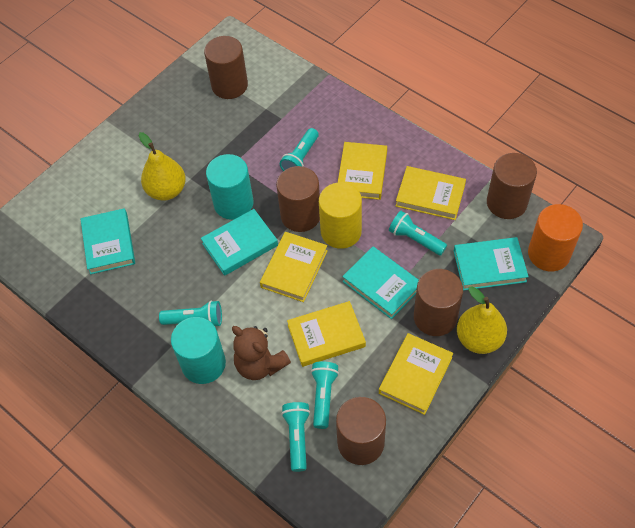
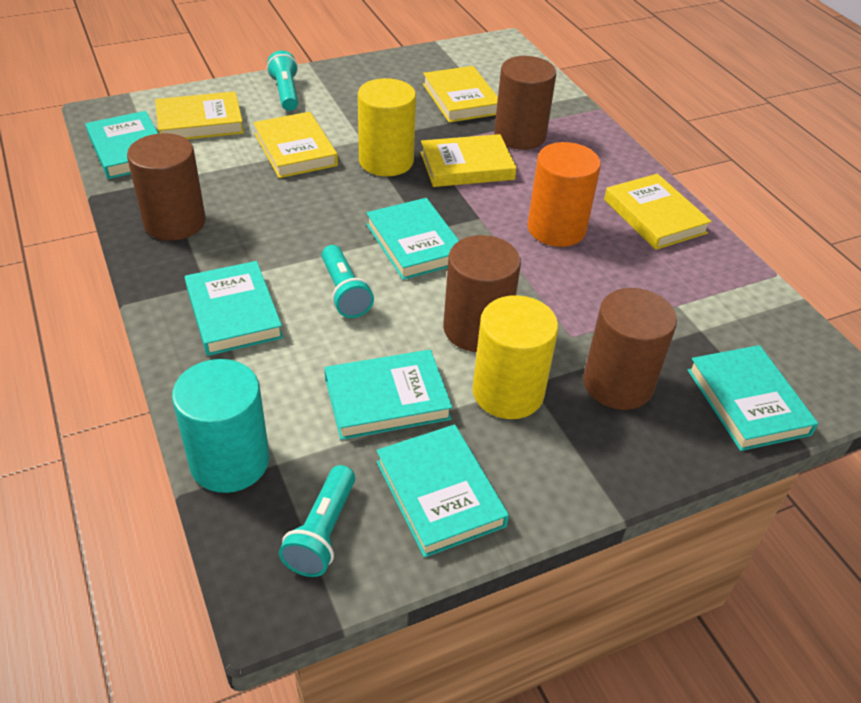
brown cylinder: [204,36,248,99] [276,166,320,232] [336,397,386,465] [414,269,463,336] [487,153,537,219] = 5 -> [127,133,206,241] [443,235,521,352] [494,56,556,150] [583,288,677,410] = 4
brown teddy bear: [232,326,291,380] = 1 -> none = 0
turquoise book: [80,208,135,275] [201,209,278,276] [342,247,419,319] [454,237,529,290] = 4 -> [85,111,158,179] [185,261,283,356] [325,350,452,440] [366,198,459,280] [376,425,509,558] [688,345,818,451] = 6
turquoise cylinder: [171,317,226,384] [206,154,253,220] = 2 -> [172,359,270,493] = 1
turquoise flashlight: [159,300,222,326] [280,128,319,171] [281,402,310,472] [311,361,339,429] [389,211,447,255] = 5 -> [267,51,298,111] [279,465,355,577] [322,245,374,318] = 3
yellow cylinder: [319,182,362,249] = 1 -> [358,78,416,176] [472,295,558,419] = 2
yellow pear: [139,132,186,201] [457,286,507,354] = 2 -> none = 0

